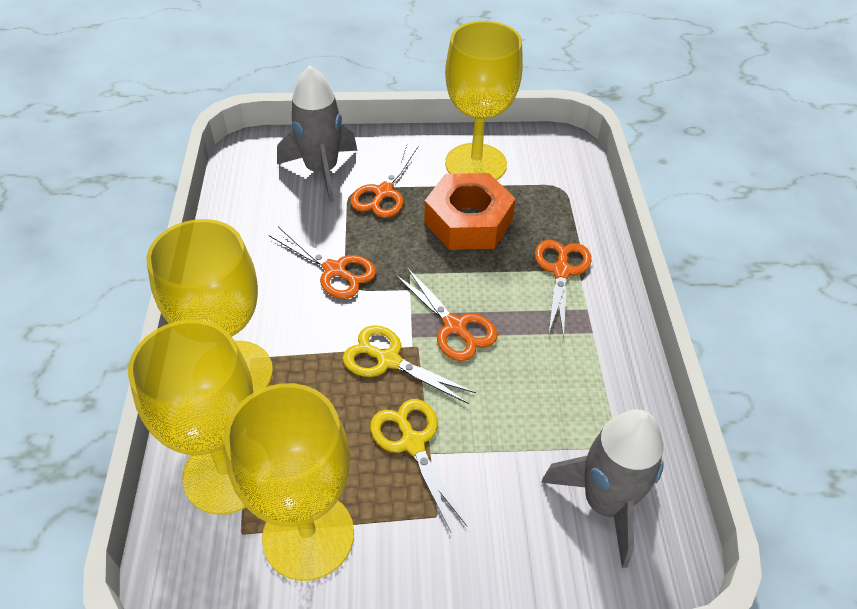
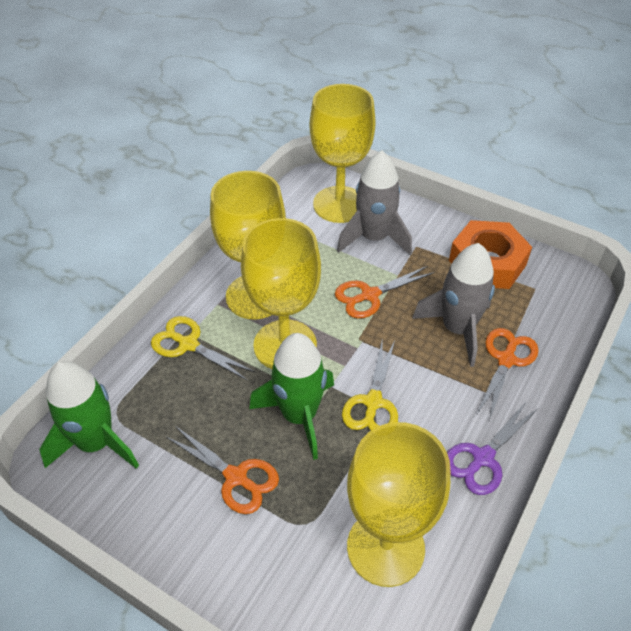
green rocket: none = 0 -> [39,361,139,469] [249,333,334,460] = 2
orange scissors: [269,227,376,299] [350,145,419,218] [396,268,497,361] [535,240,592,338] = 4 -> [166,426,279,514] [335,266,434,319] [477,328,539,421] = 3
purple scissors: none = 0 -> [447,401,539,495] = 1

